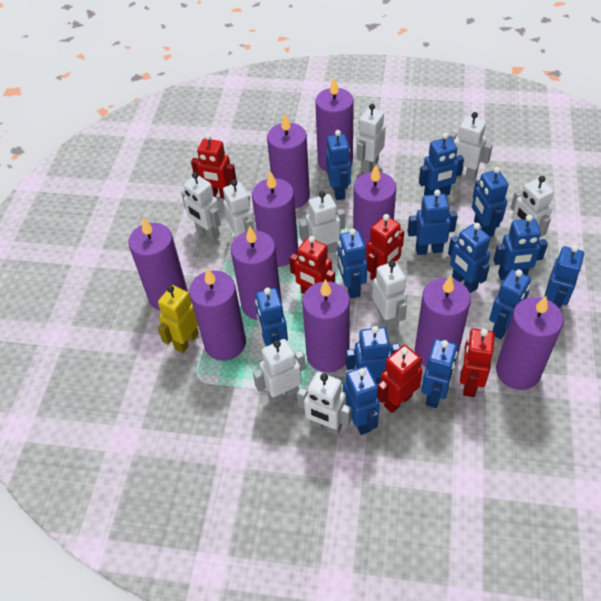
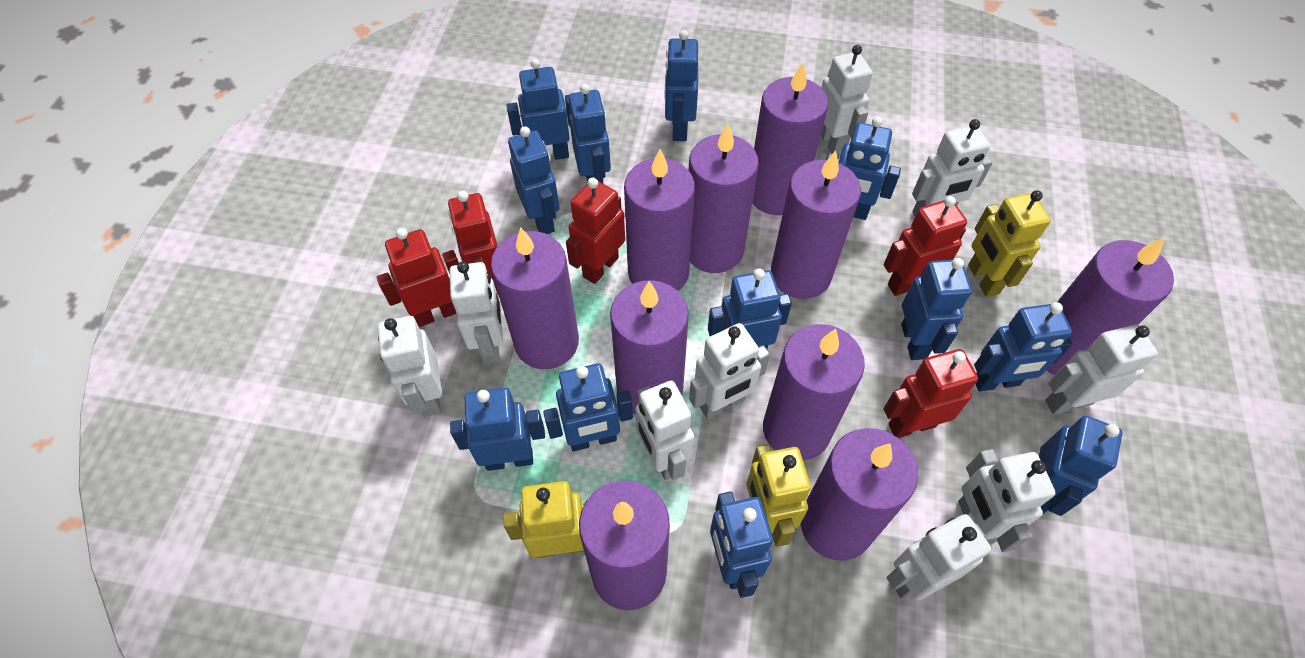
blue robot: [255,288,288,346] [326,130,351,200] [338,228,367,299] [343,366,380,435] [346,326,400,385] [407,189,458,255] [419,133,464,196] [421,339,458,408] [448,223,490,293] [472,167,508,237] [489,269,531,339] [493,215,548,280] [544,245,584,308] = 13 -> [450,388,545,471] [506,59,571,160] [508,126,560,234] [543,363,633,451] [569,84,611,183] [664,30,698,141] [708,269,792,349] [710,492,773,598] [826,117,901,220] [901,258,972,360] [974,302,1072,392] [1039,416,1123,516] = 12
yellow robot: [158,285,199,353] = 1 -> [503,481,586,558] [747,444,811,547] [968,190,1051,297] = 3

